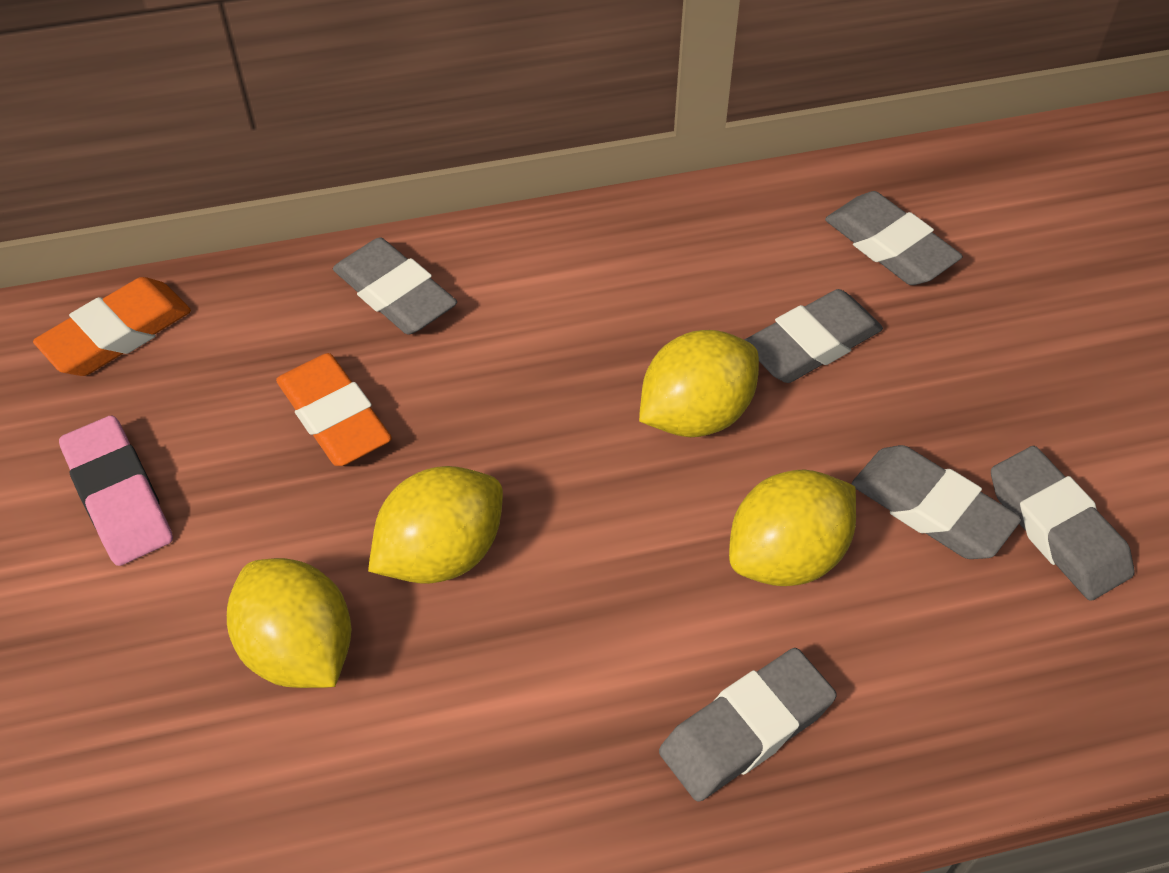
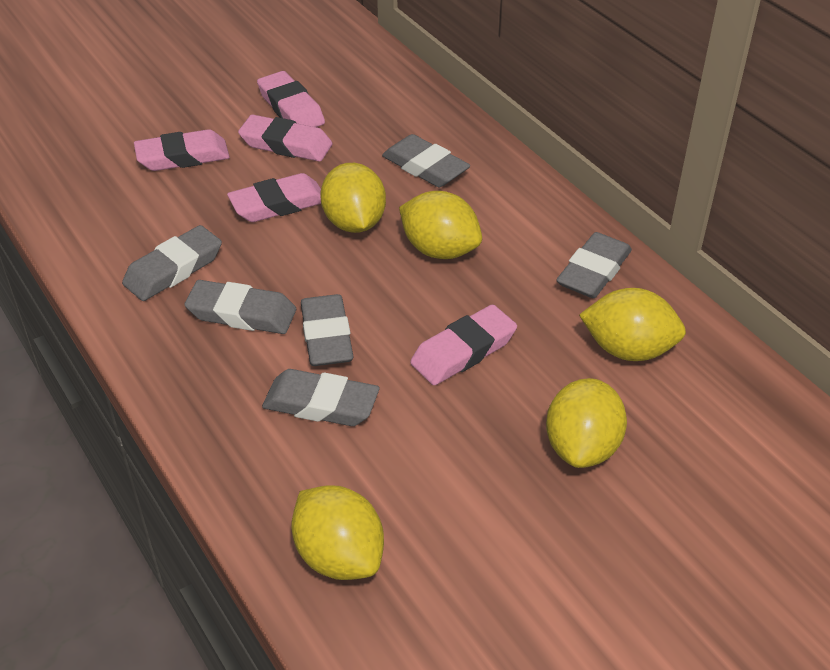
orange eraser: [33,277,191,376] [276,353,392,466] = 2 -> none = 0
pink eraser: [59,416,173,566] = 1 -> [134,129,230,171] [227,173,321,222] [238,114,333,162] [257,71,325,127] [410,304,517,385] = 5
yellow lemon: [227,558,352,688] [368,466,503,584] [639,330,759,437] [729,469,856,586] = 4 -> [291,485,384,580] [320,163,386,233] [399,191,482,259] [546,378,627,468] [579,288,686,361] = 5

